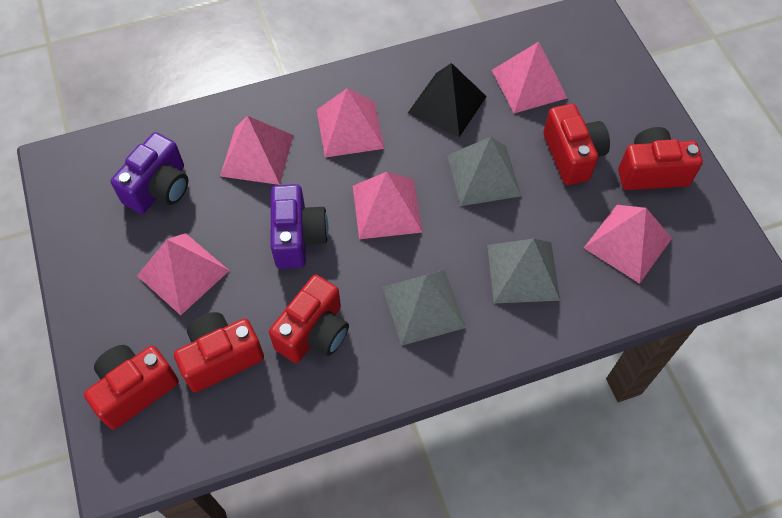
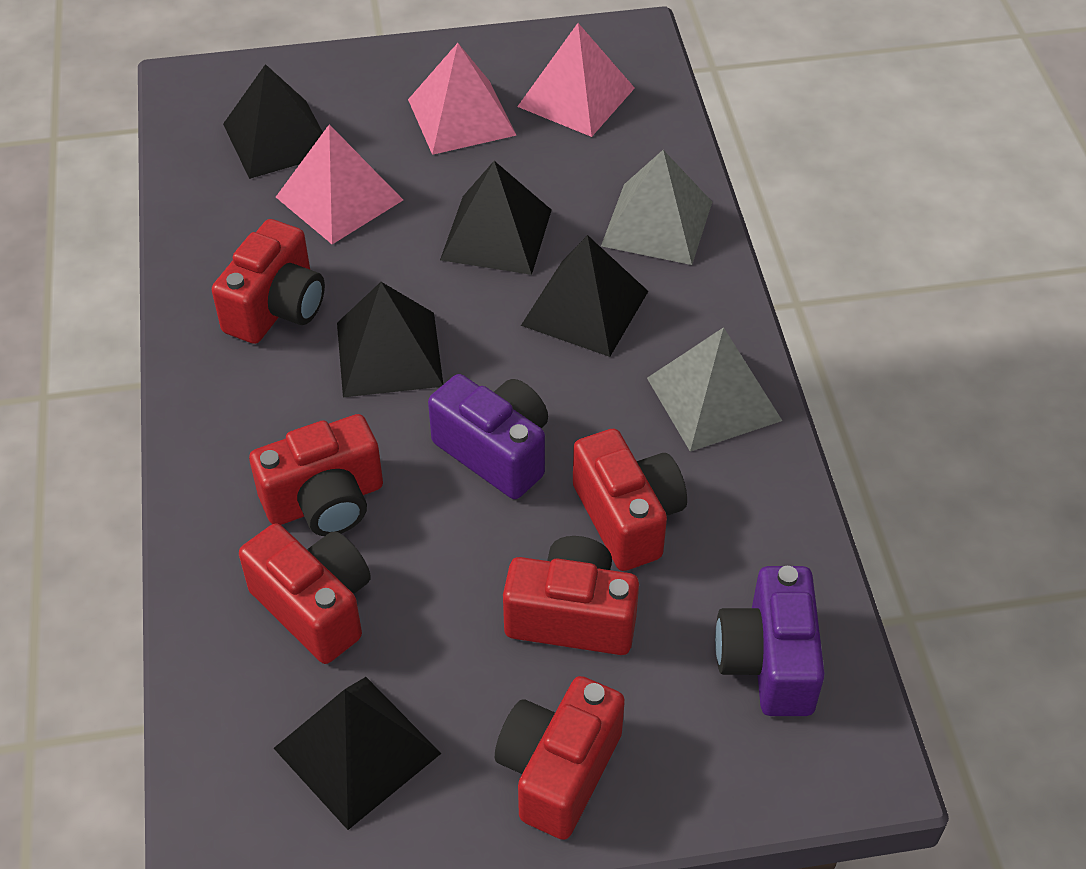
black pyramid: [408,63,487,137] = 1 -> [223,64,323,179] [274,677,441,830] [337,282,443,397] [440,161,552,275] [521,235,648,357] = 5
grey pyramid: [382,270,466,346] [447,137,521,206] [487,239,560,303] = 3 -> [601,150,712,265] [647,327,782,452] = 2
pink pyramid: [137,233,230,315] [220,116,293,185] [317,88,385,158] [353,172,423,239] [492,42,567,113] [584,205,672,284] = 6 -> [276,124,403,244] [408,43,517,155] [517,23,635,137] = 3
red camera: [84,345,179,429] [174,312,264,392] [269,275,349,363] [543,104,610,185] [618,127,703,190] = 5 -> [212,219,325,344] [239,523,371,664] [249,414,383,536] [495,676,625,840] [503,536,639,655] [573,429,687,571] = 6

